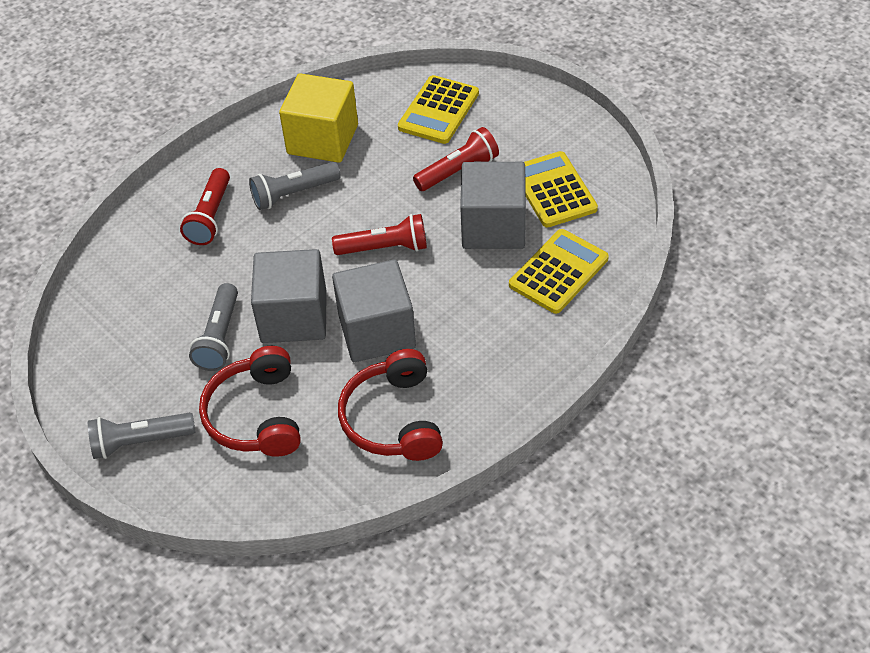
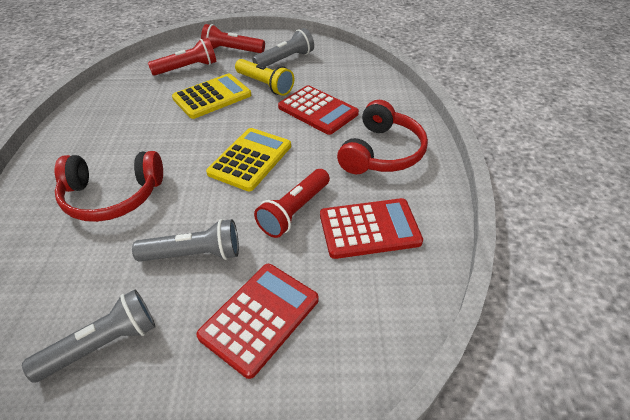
grey cube: [251,249,327,343] [332,259,416,362] [460,162,526,249] = 3 -> none = 0
red calculator: none = 0 -> [196,264,319,379] [278,85,359,135] [320,198,423,259] = 3
yellow calculator: [398,75,479,144] [509,229,609,314] [524,151,598,228] = 3 -> [172,74,251,119] [206,128,291,191] = 2
yellow cube: [279,73,358,163] = 1 -> none = 0
yellow flashlight: none = 0 -> [235,59,294,96] = 1

